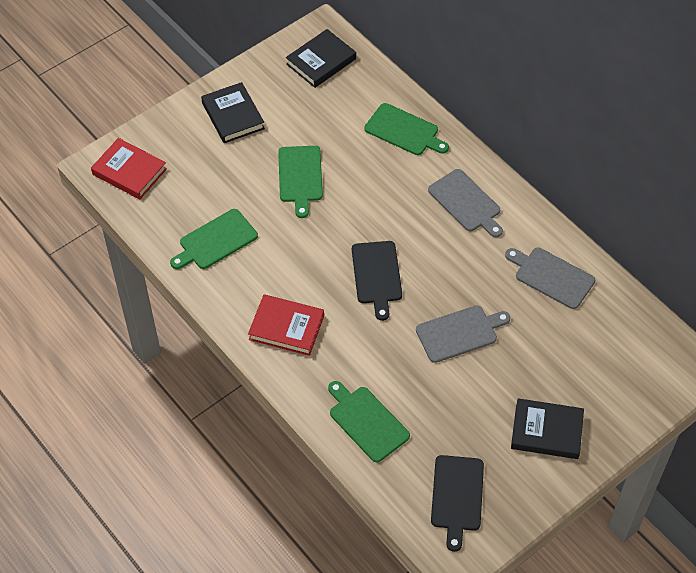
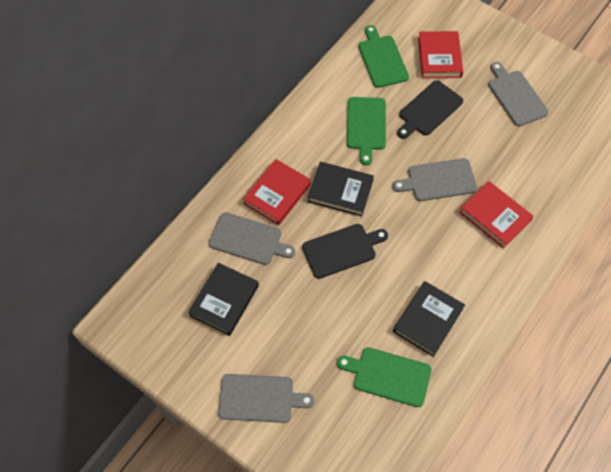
green cutting board: [170,209,258,269] [278,146,323,218] [328,381,410,462] [364,103,449,155] = 4 -> [337,347,431,407] [347,97,386,165] [358,25,409,88] = 3
grey cutting board: [416,306,510,363] [428,169,503,237] [505,248,595,309] = 3 -> [209,212,295,265] [218,374,314,423] [392,158,477,201] [488,62,549,126] = 4
red book: [91,138,167,199] [248,294,324,356] = 2 -> [243,159,311,225] [418,31,463,78] [459,181,534,249] = 3

